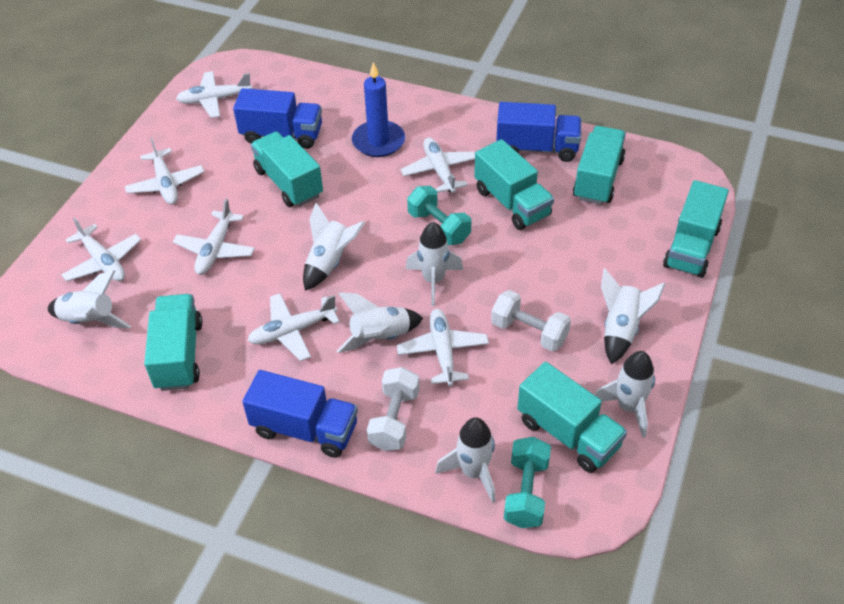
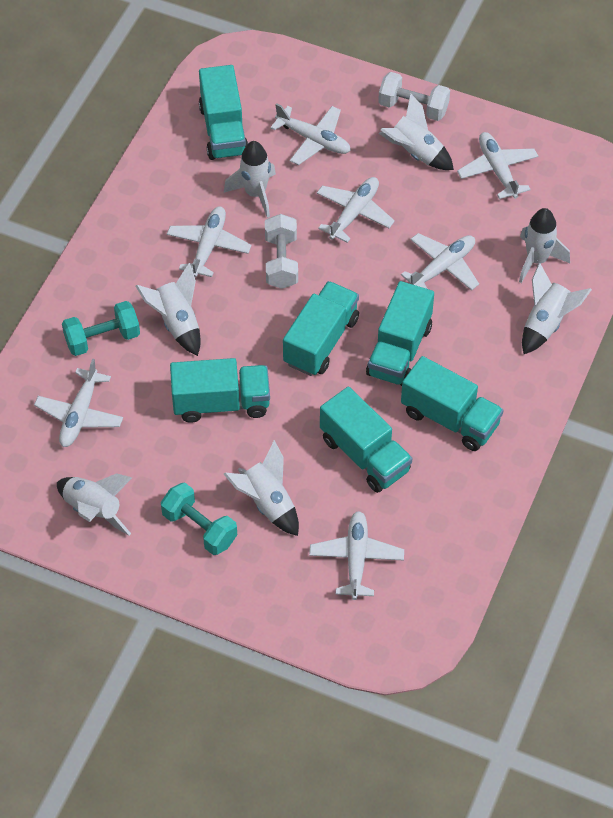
blue candle: [352,62,405,157] = 1 -> none = 0
blue truck: [233,88,322,149] [242,370,358,458] [496,102,581,162] = 3 -> none = 0

